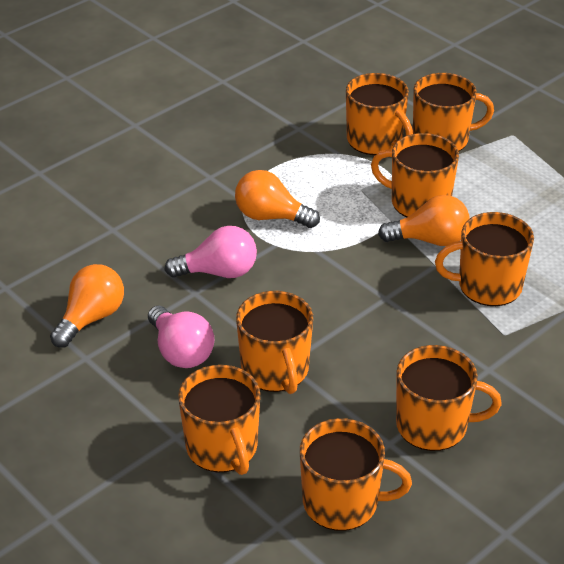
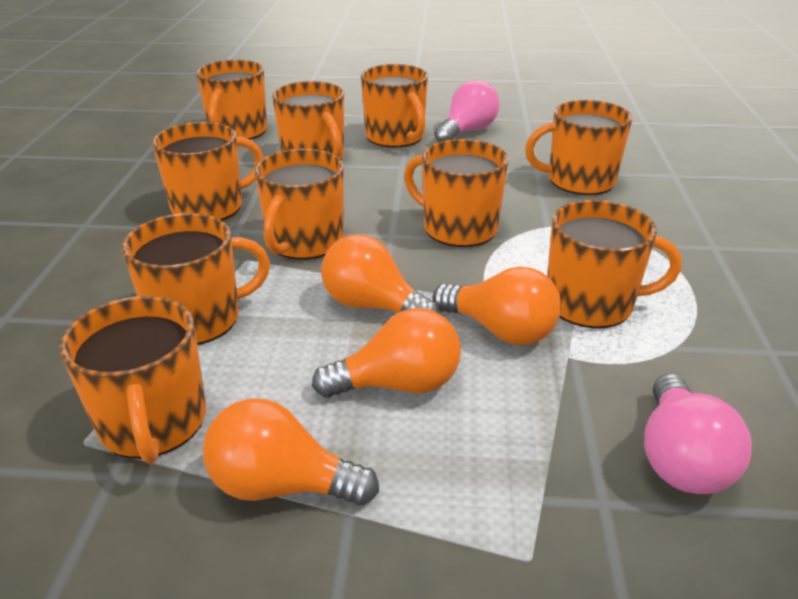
orange light bulb: [50,264,124,348] [235,170,320,228] [378,195,470,246] = 3 -> [203,399,379,505] [312,308,461,398] [321,234,440,314] [433,266,561,345] = 4
orange mug: [178,365,260,475] [236,291,313,394] [300,418,412,531] [346,73,413,155] [371,133,459,217] [396,345,502,451] [413,73,494,151] [435,212,534,306] = 8 -> [60,296,206,464] [122,213,270,345] [152,122,264,220] [196,60,267,140] [254,148,344,260] [272,81,344,160] [361,64,428,148] [404,139,509,247] [525,100,632,195] [547,200,682,328] = 10

